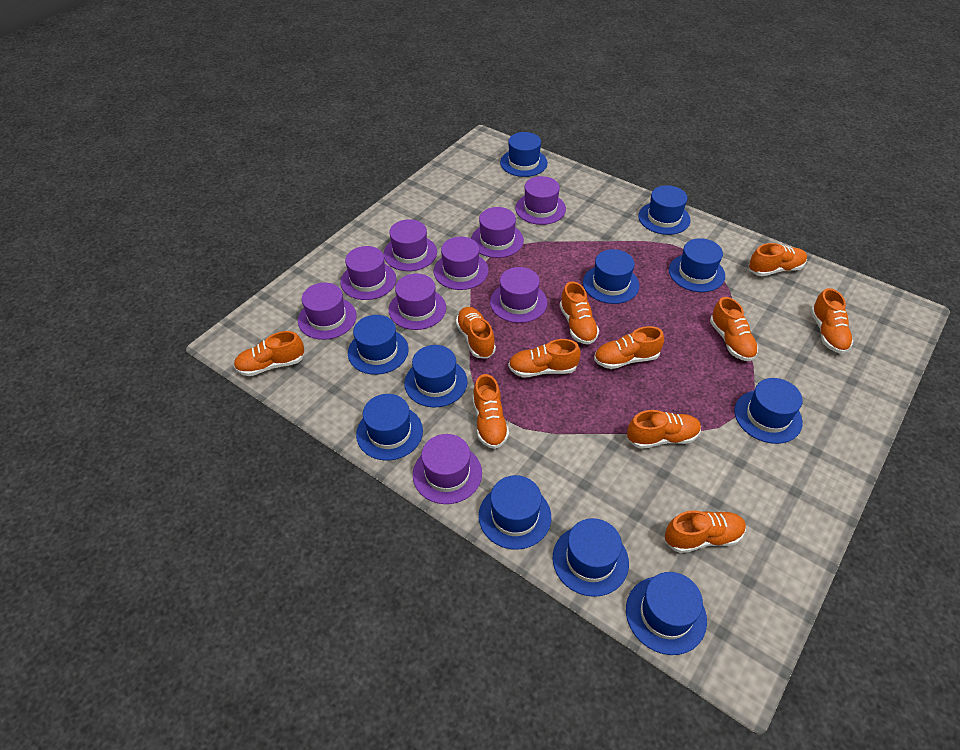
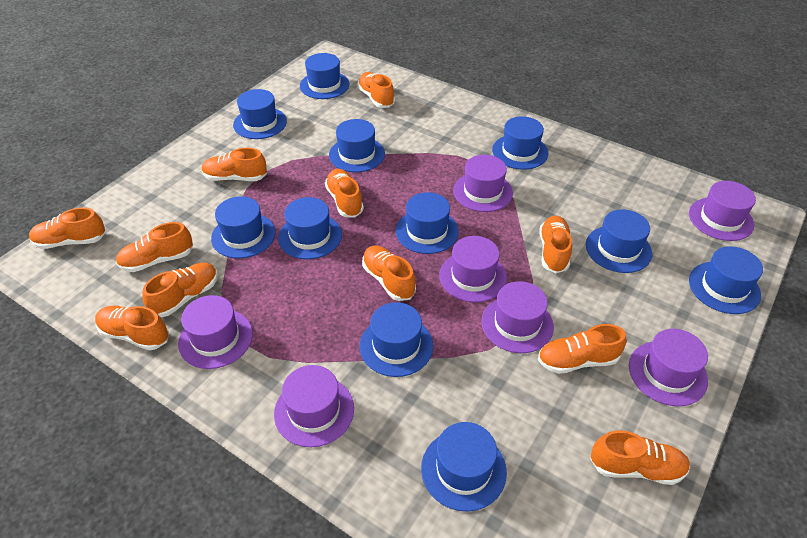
purple hat: [298,283,357,340] [340,246,396,300] [383,219,437,271] [389,273,446,330] [413,434,482,504] [434,237,489,290] [471,207,524,258] [490,267,547,323] [515,176,566,225] = 9 -> [178,295,253,369] [274,365,354,447] [439,236,507,302] [453,155,513,212] [481,281,554,353] [629,329,708,406] [689,181,756,241] = 7

